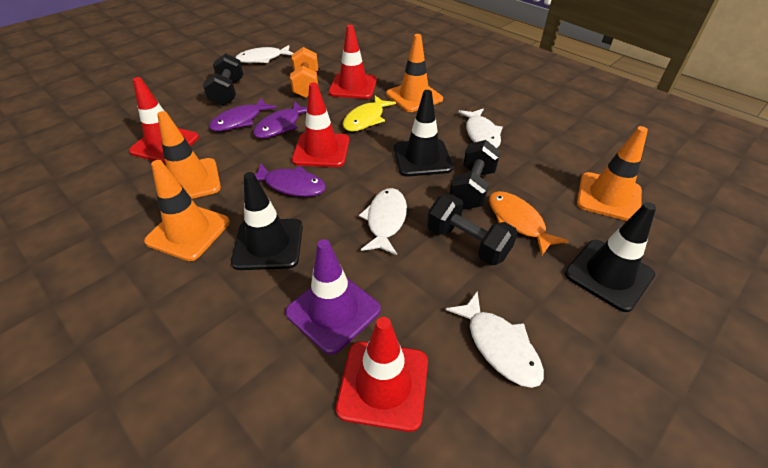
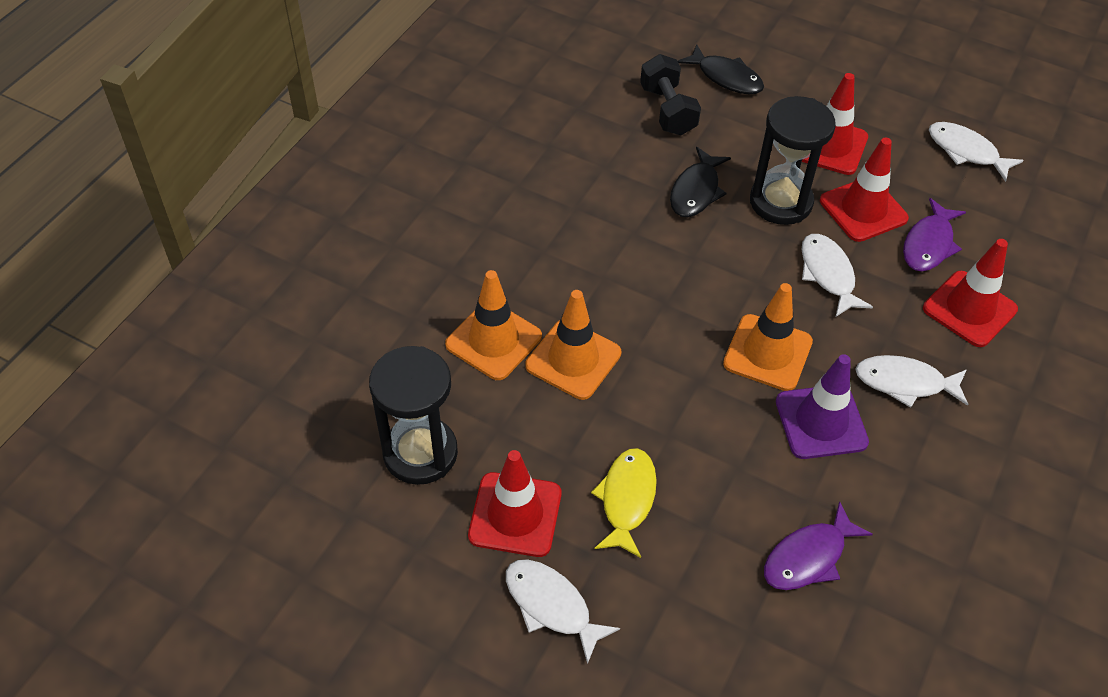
black dumbbell: [203,53,243,106] [427,194,518,266] [449,140,501,209] = 3 -> [640,54,701,135] = 1
black fish: none = 0 -> [670,147,731,217] [678,44,764,94] = 2
black hourglass: none = 0 -> [369,346,458,485] [750,96,836,225] = 2
black traffic cone: [231,172,303,270] [394,90,453,177] [565,202,656,312] = 3 -> none = 0
orange dumbbell: [290,47,318,98] = 1 -> none = 0
orange fish: [489,191,568,256] = 1 -> none = 0
orange traffic cone: [144,160,230,261] [157,111,221,199] [386,34,443,112] [577,126,648,221] = 4 -> [445,270,542,380] [525,290,621,400] [723,283,813,391] = 3
purple fish: [209,98,277,131] [253,102,307,138] [255,163,326,197] = 3 -> [764,501,873,590] [903,198,966,272] = 2

